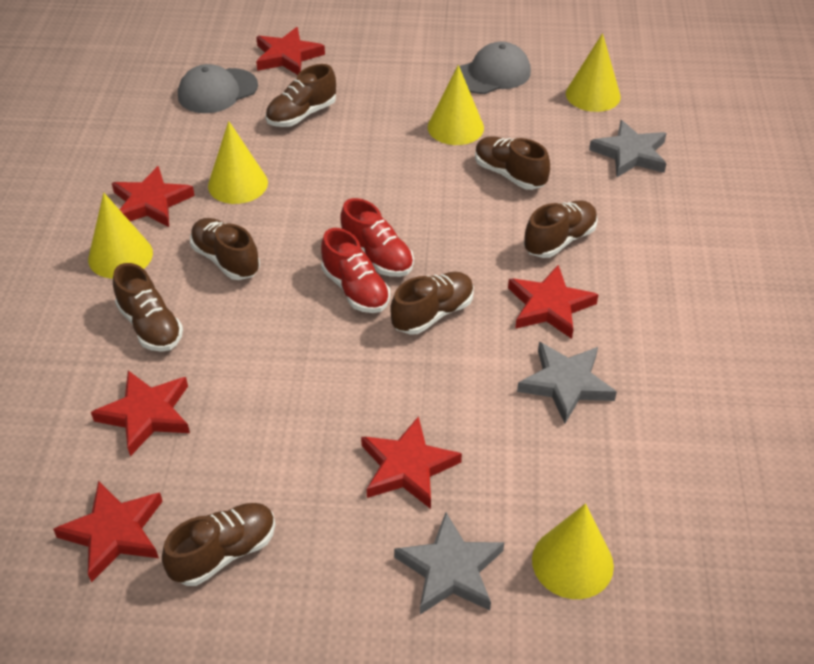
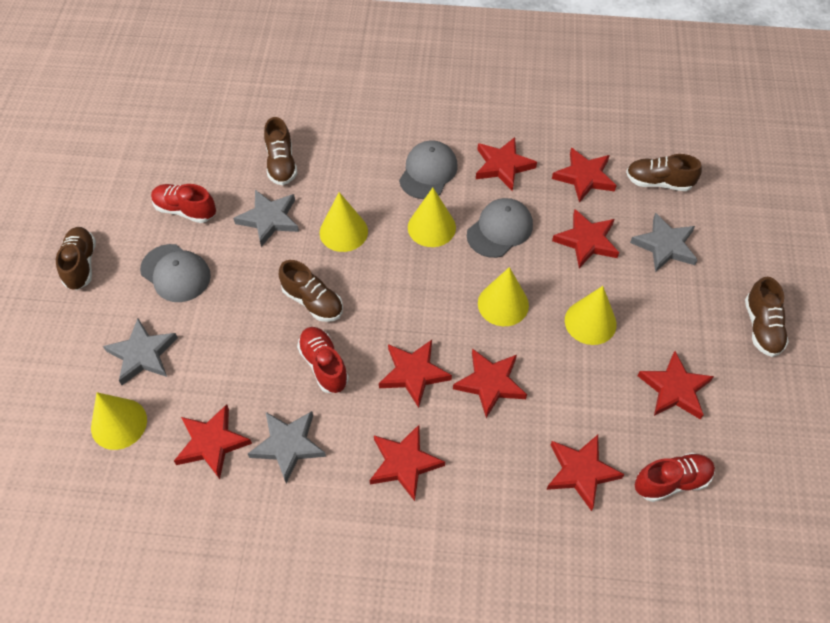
brown shoe: [113,263,183,352] [162,503,275,586] [190,218,260,280] [265,64,336,127] [390,272,474,335] [475,136,550,190] [524,200,598,258] = 7 -> [56,227,96,290] [264,117,297,185] [279,260,343,322] [626,154,702,191] [745,277,789,357] = 5
grey cap: [178,64,258,113] [454,41,531,94] = 2 -> [140,244,211,302] [399,140,458,199] [467,198,533,258] = 3
grey star: [394,512,504,615] [517,342,617,423] [589,120,667,177] = 3 -> [103,319,178,385] [233,190,299,247] [248,411,326,483] [630,213,698,272] = 4
red shoe: [321,228,390,313] [340,198,414,277] = 2 -> [151,184,216,223] [297,327,349,393] [635,453,715,502] = 3
red star: [53,481,163,582] [91,370,190,456] [112,166,195,227] [256,27,325,75] [361,416,462,509] [508,265,598,339] = 6 -> [174,404,252,479] [370,425,445,501] [379,340,452,408] [453,348,527,418] [476,137,537,191] [546,435,625,511] [552,148,617,203] [552,209,619,268] [638,351,714,420] = 9

